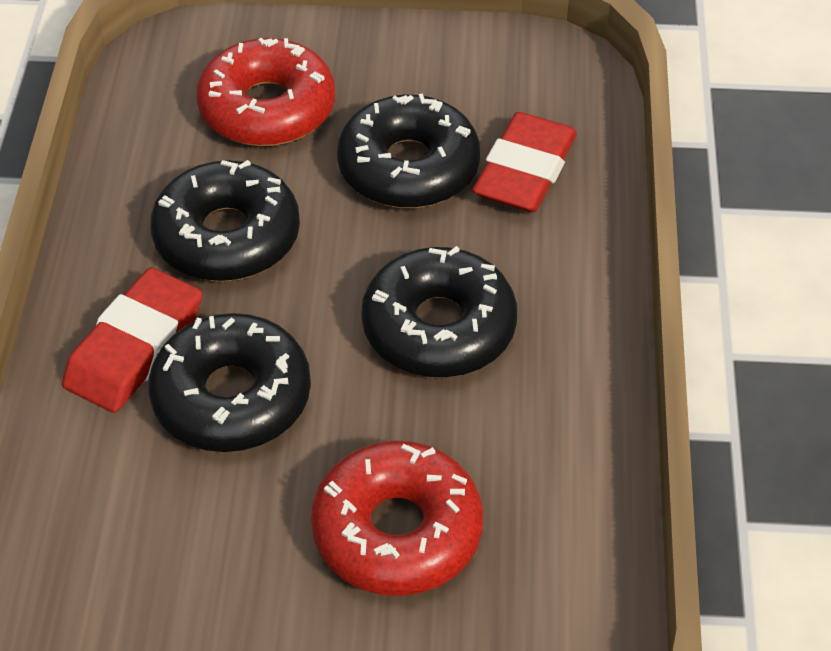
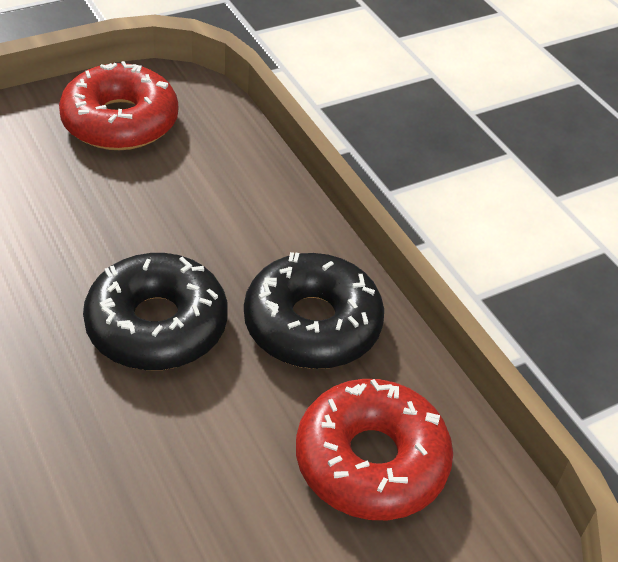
black donut: [148,313,311,452] [150,160,300,281] [337,93,480,208] [361,246,517,378] = 4 -> [83,253,228,370] [244,252,384,369] = 2
red eraser: [62,268,202,413] [472,112,577,212] = 2 -> none = 0

